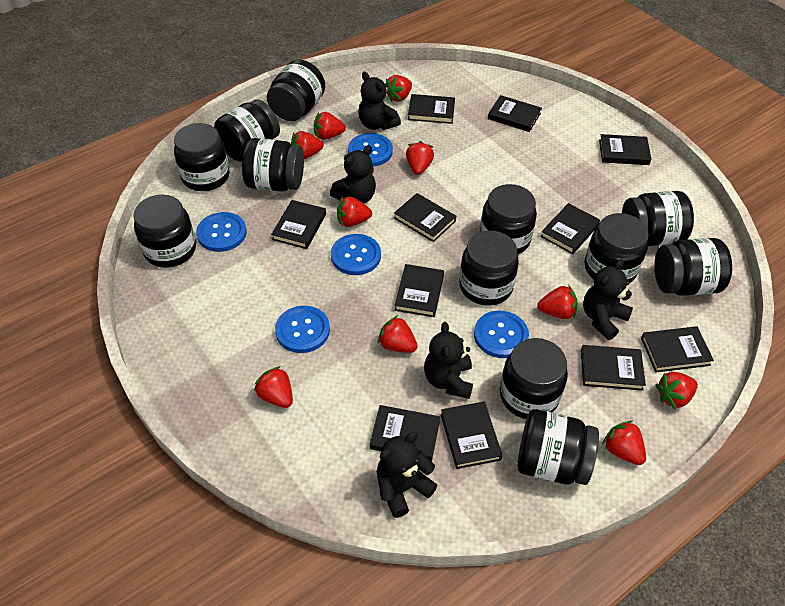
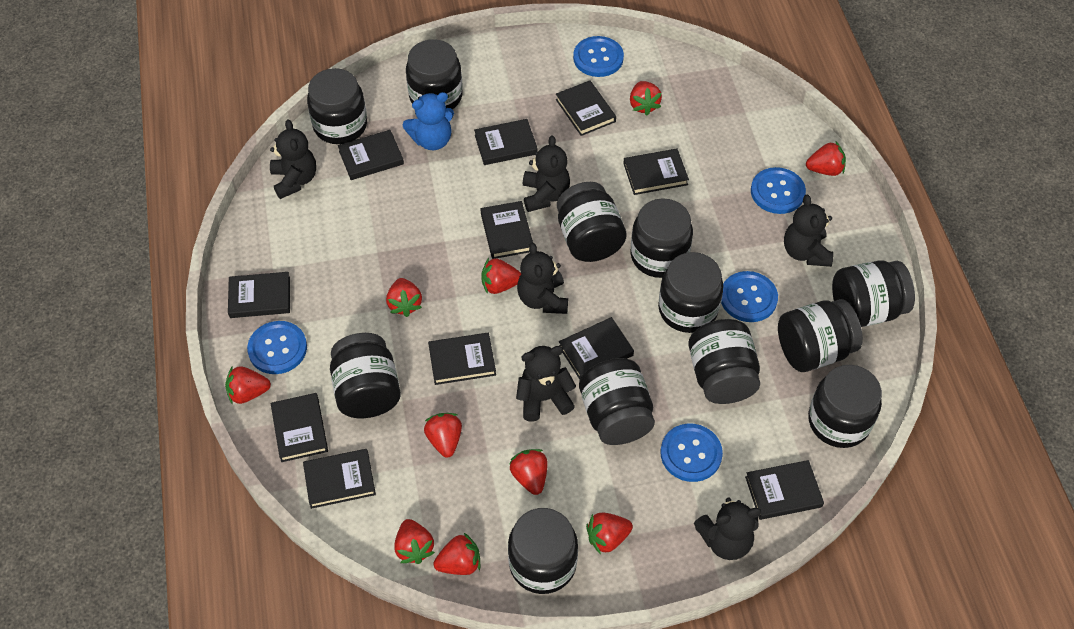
black teddy bear: [330,145,376,203] [358,72,401,130] [377,432,438,518] [424,322,473,399] [583,259,633,340] = 5 -> [270,119,316,199] [516,346,576,421] [517,243,568,314] [523,135,570,212] [693,497,761,560] [784,194,833,267] = 6
blue teddy bear: none = 0 -> [403,92,454,150] = 1

